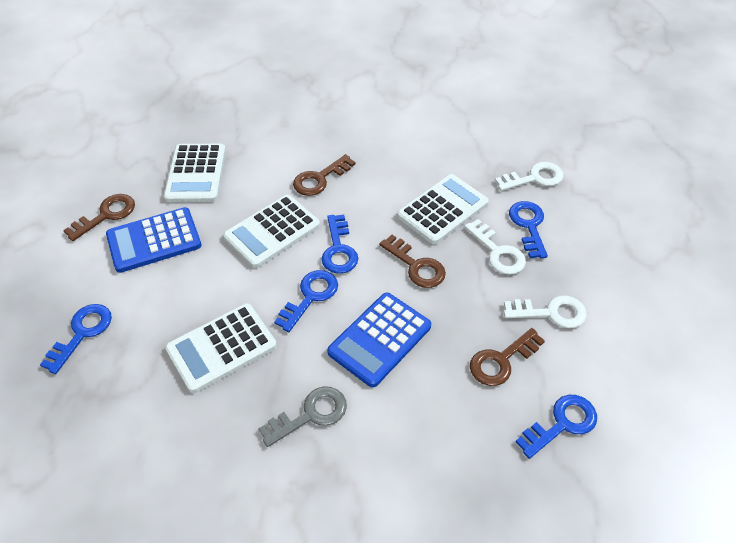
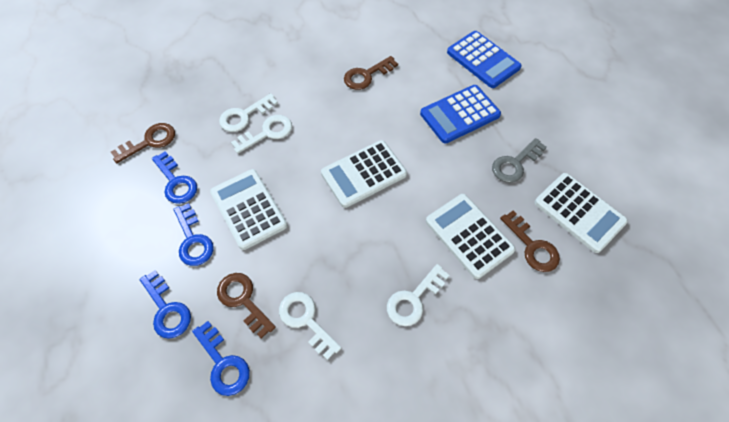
blue key: [40,304,112,374] [274,270,338,332] [322,214,358,274] [509,201,548,258] [516,395,597,459] = 5 -> [139,270,191,339] [152,151,197,204] [174,203,214,266] [192,321,250,396] = 4
white key: [464,219,526,275] [495,162,563,191] [504,296,587,328] = 3 -> [219,93,278,132] [231,115,292,154] [279,292,341,360] [387,264,449,326] = 4

